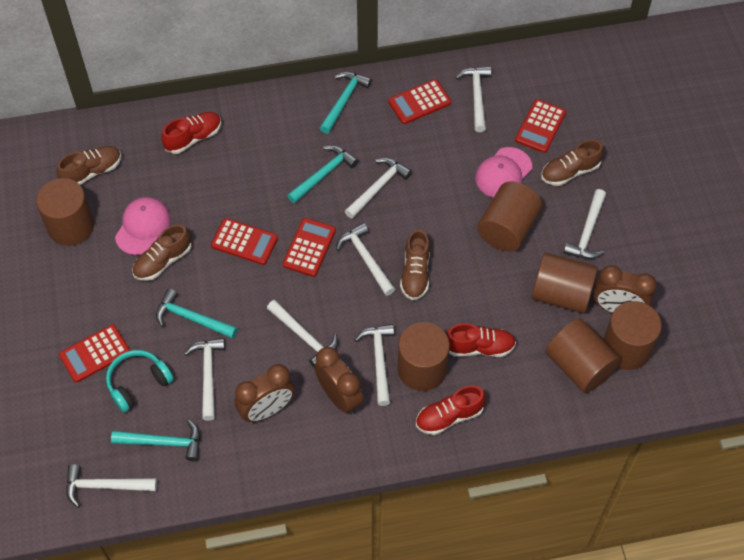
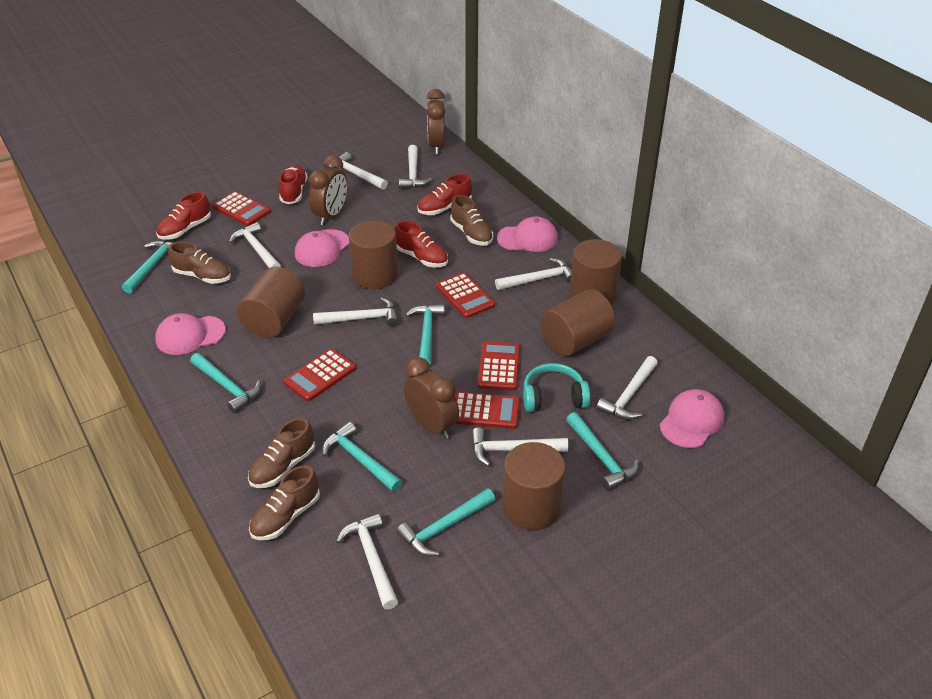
brown cylinder: [36,178,94,246] [397,322,450,391] [477,181,542,252] [532,253,598,313] [546,319,621,393] [603,301,662,370] = 6 -> [237,267,305,338] [349,220,398,289] [503,442,565,530] [541,289,615,356] [570,239,622,305] = 5
pink cap: [115,197,171,255] [475,147,532,198] = 2 -> [155,313,226,355] [295,229,349,267] [497,216,558,252] [660,389,724,448] = 4
red shoe: [161,112,222,154] [416,385,486,435] [446,323,516,357] = 3 -> [156,192,211,240] [279,165,308,204] [395,221,448,267] [417,174,472,215] = 4
turquoise hammer: [111,420,201,461] [156,288,237,339] [287,145,358,204] [320,72,372,134] = 4 -> [122,240,174,293] [190,353,261,413] [322,422,402,492] [396,488,495,557] [405,304,445,365] [566,412,639,490] = 6

